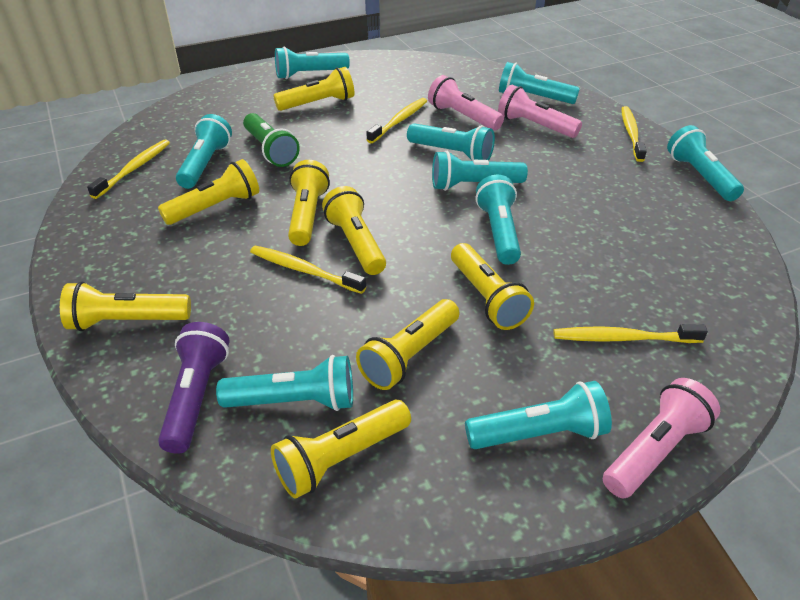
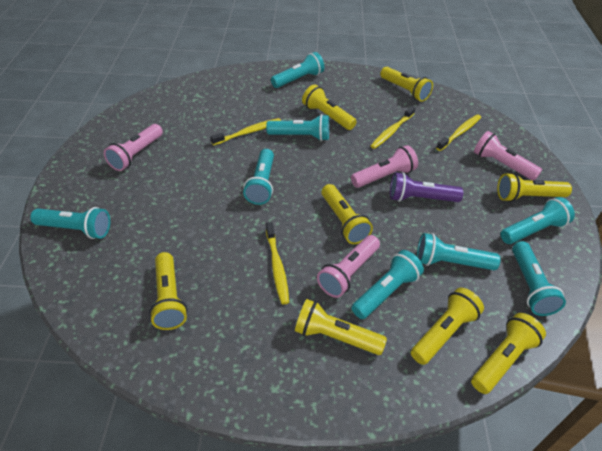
green flashlight: [243,113,300,167] = 1 -> none = 0
pink flashlight: [428,75,504,131] [498,85,582,138] [603,378,720,498] = 3 -> [104,124,163,171] [317,235,380,298] [351,145,418,188] [474,131,542,181] = 4
turquoise flashlight: [176,114,232,189] [216,355,353,411] [275,47,350,79] [407,123,495,161] [432,151,528,191] [465,381,612,449] [476,175,521,265] [499,62,580,104] [667,125,744,201] = 9 -> [30,207,110,239] [243,149,274,205] [266,114,329,141] [271,52,324,88] [351,250,424,319] [417,233,500,270] [501,197,575,244] [512,241,566,316] = 8
yellow toothbrush: [87,140,170,199] [250,246,366,294] [367,98,427,143] [553,324,708,343] [621,106,647,162] = 5 -> [210,118,281,146] [266,222,289,304] [371,106,415,149] [436,115,481,151] = 4

